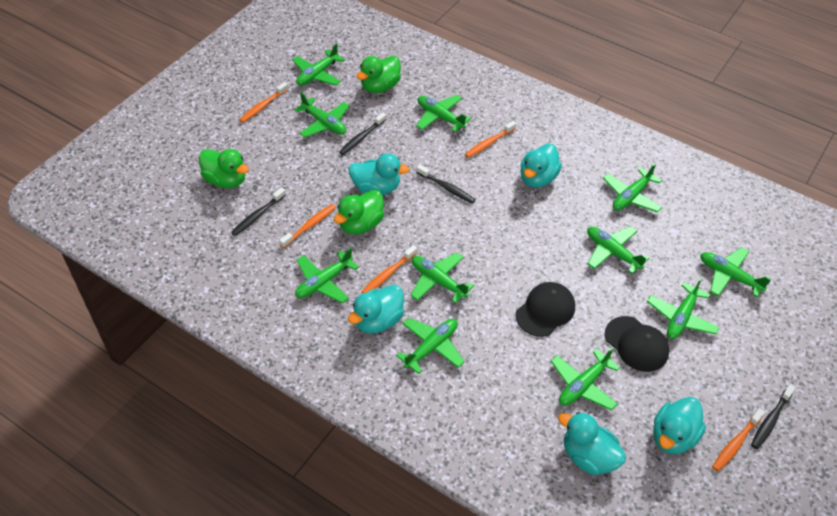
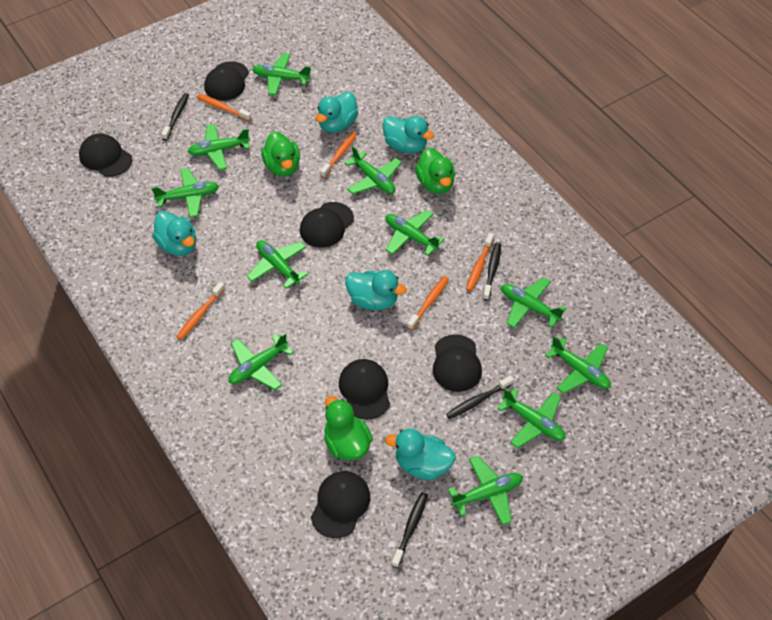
black cap: [516,282,575,337] [605,316,669,372] = 2 -> [79,133,132,177] [204,61,249,101] [300,202,354,248] [311,471,370,538] [339,359,390,420] [433,334,482,392] = 6

